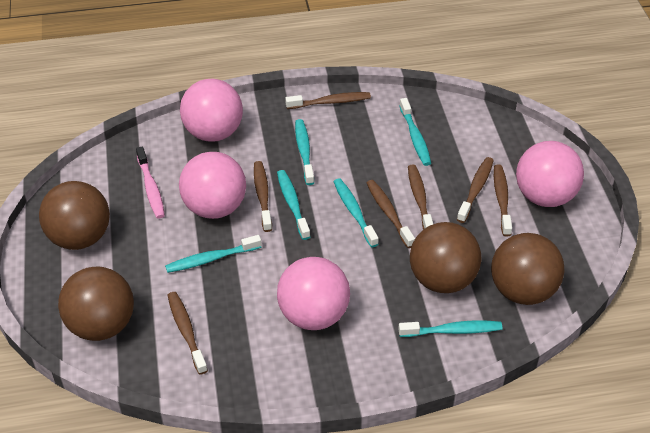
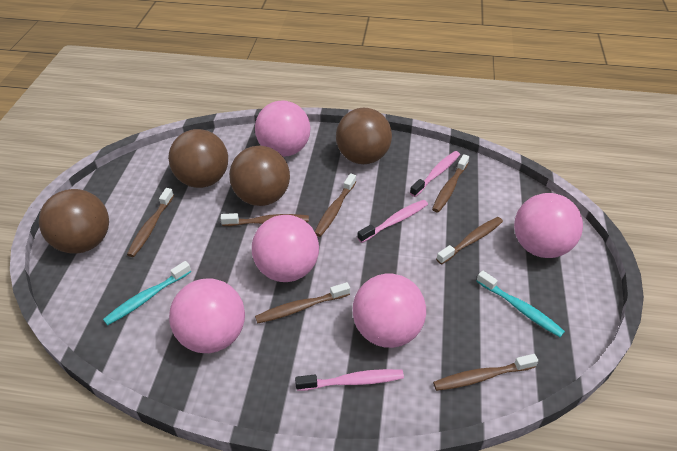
pink ball: [179,152,246,219] [180,79,243,142] [277,257,350,330] [516,141,584,207] = 4 -> [169,279,245,353] [252,215,319,282] [255,100,310,157] [353,274,426,348] [514,193,583,258] = 5
pink toothbrush: [136,146,165,219] = 1 -> [295,369,404,391] [357,200,428,243] [410,151,460,197] = 3
turquoise toothbrush: [165,235,262,273] [277,170,310,240] [295,119,314,185] [334,178,379,247] [398,321,502,337] [399,98,431,166] = 6 -> [103,261,191,325] [477,271,565,337] = 2

